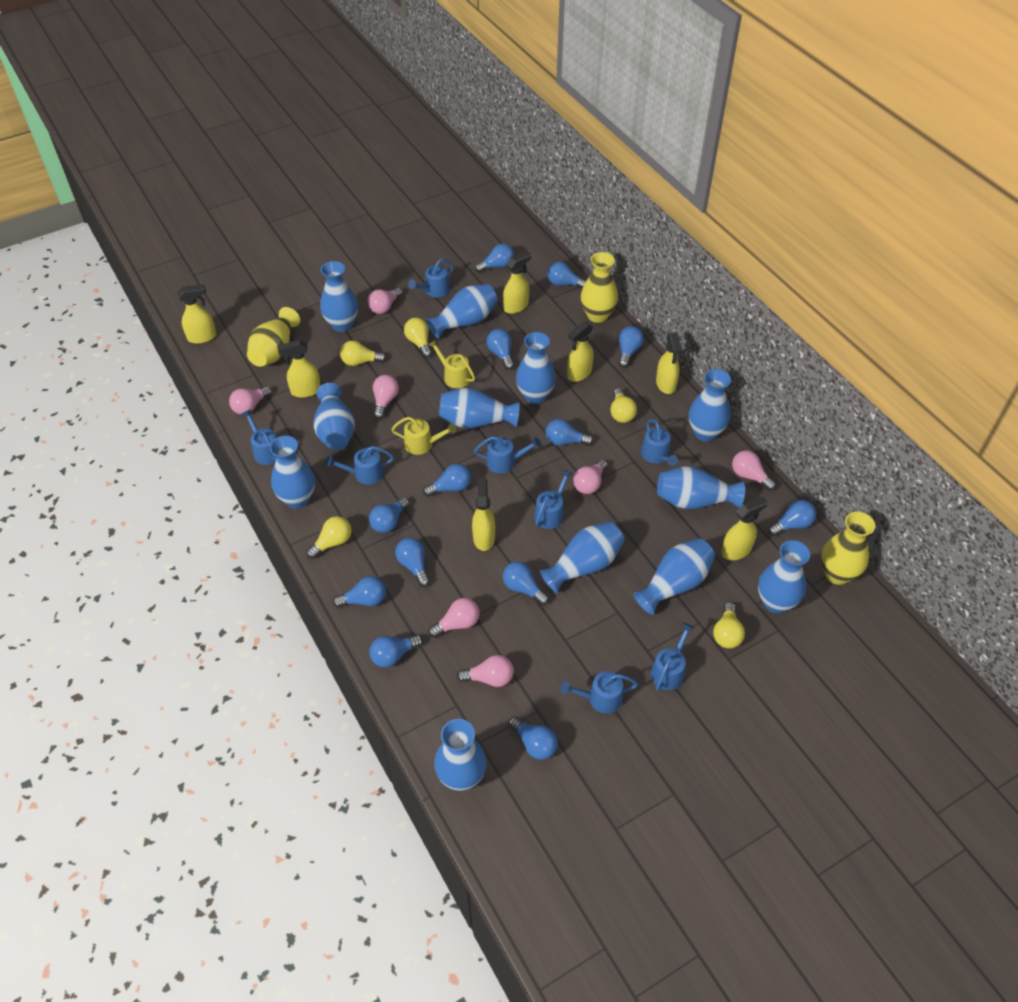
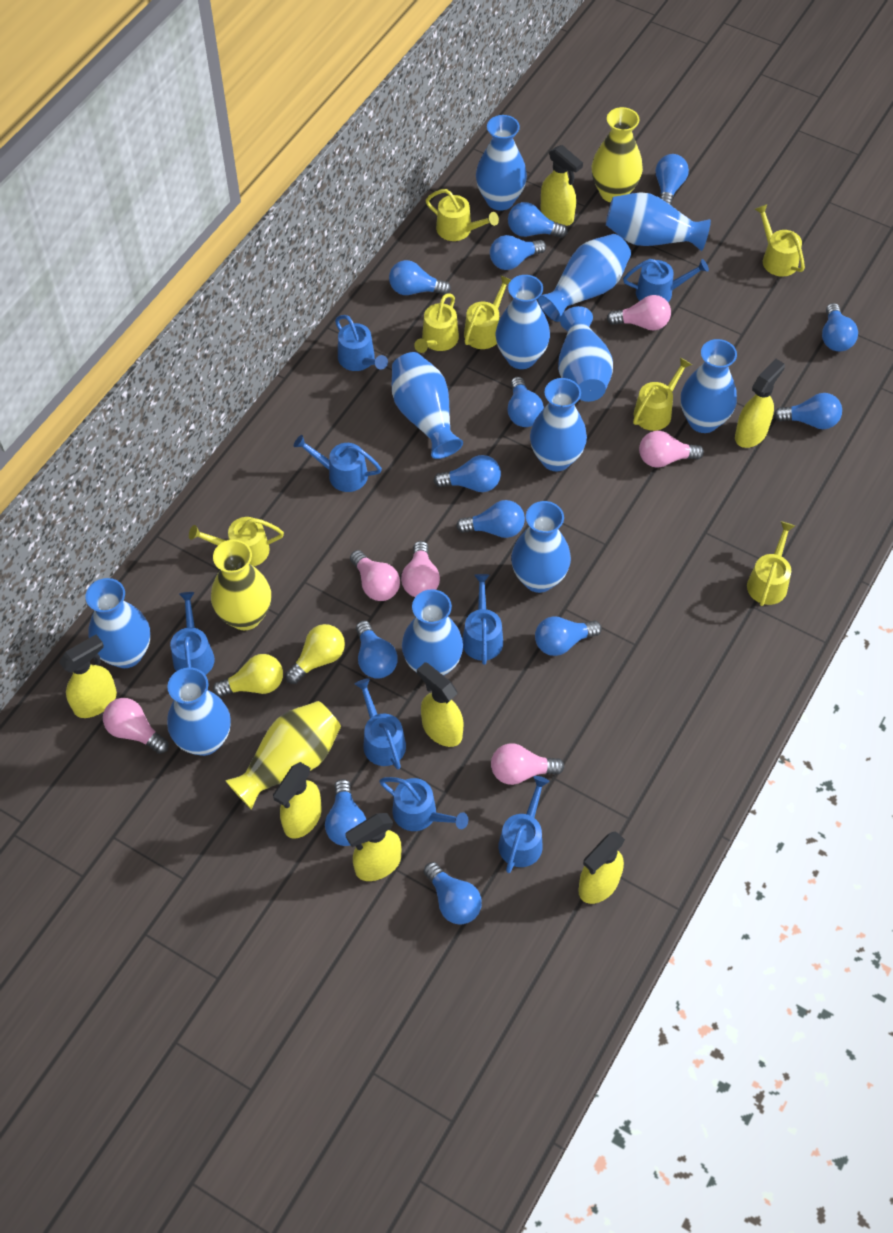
pink light bulb: [229,386,272,415] [367,288,403,314] [373,375,399,419] [428,598,480,638] [457,655,514,687] [573,460,607,494] [732,450,776,491] = 7 -> [103,698,169,754] [350,550,400,601] [401,541,440,597] [491,743,565,785] [607,295,671,331] [639,431,704,468] = 6
yellow light bulb: [306,516,352,559] [340,341,386,366] [404,318,432,358] [610,388,637,423] [713,603,745,649] = 5 -> [213,654,283,697] [285,624,345,684] = 2
yellow watering can: [391,417,456,455] [428,339,475,388] = 2 -> [189,517,284,566] [414,293,459,353] [426,189,499,241] [464,276,511,349] [633,357,692,431] [747,521,795,606] [755,204,805,277] = 7

